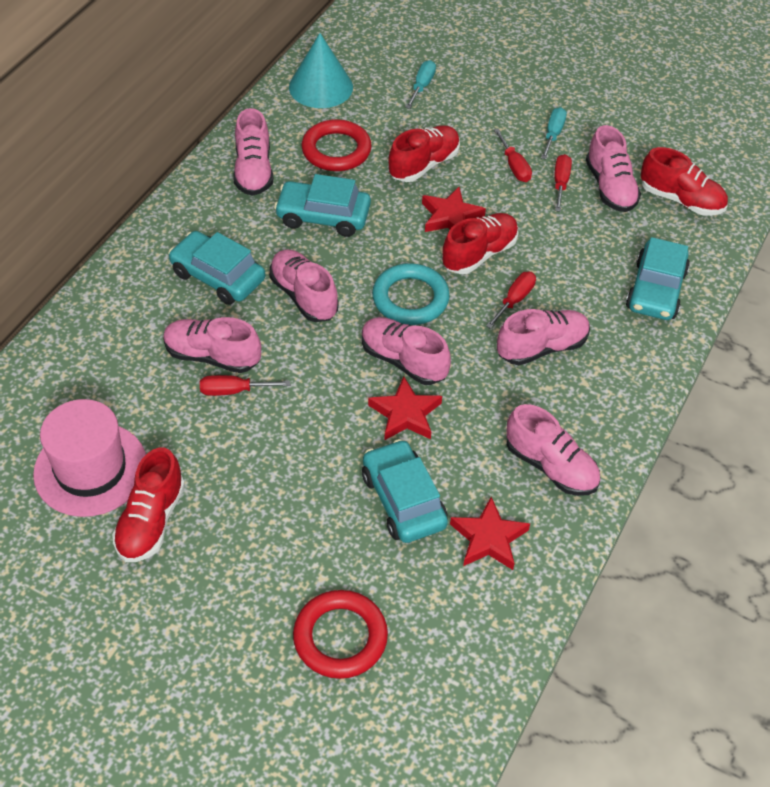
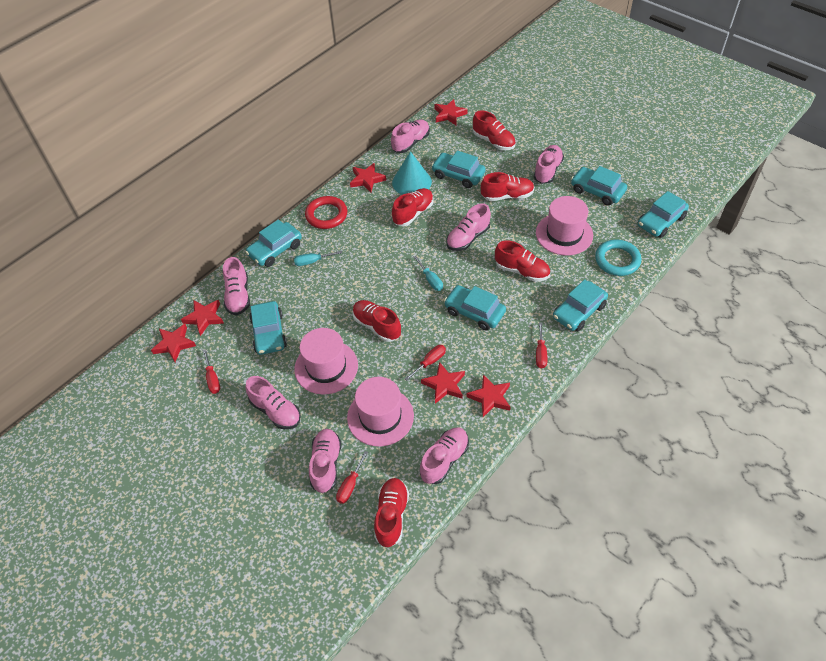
pink hat: [33,399,146,517] = 1 -> [294,328,358,395] [347,377,414,447] [536,196,593,255] = 3
red ring: [293,590,388,679] [302,119,372,171] = 2 -> [305,196,347,229] = 1
red shoe: [112,447,185,562] [388,125,460,182] [442,213,518,274] [641,147,728,216] = 4 -> [352,300,401,342] [374,478,409,547] [392,188,434,226] [473,110,515,150] [481,172,534,201] [495,240,550,282] = 6
red star: [368,376,442,441] [422,187,486,232] [450,497,530,570] = 3 -> [151,324,196,362] [181,300,224,336] [350,163,386,192] [421,362,465,404] [434,99,468,125] [466,374,510,417] = 6
turquoise car: [168,231,265,305] [274,174,371,237] [362,439,448,543] [626,237,690,320] = 4 -> [246,220,302,267] [249,301,287,355] [431,151,486,188] [444,285,506,330] [553,279,608,331] [571,166,627,206] [638,191,689,238] = 7

